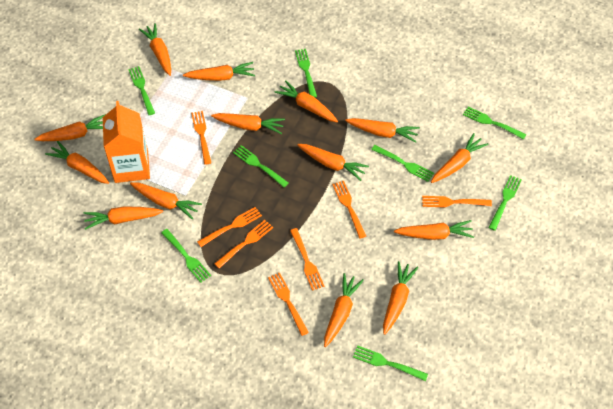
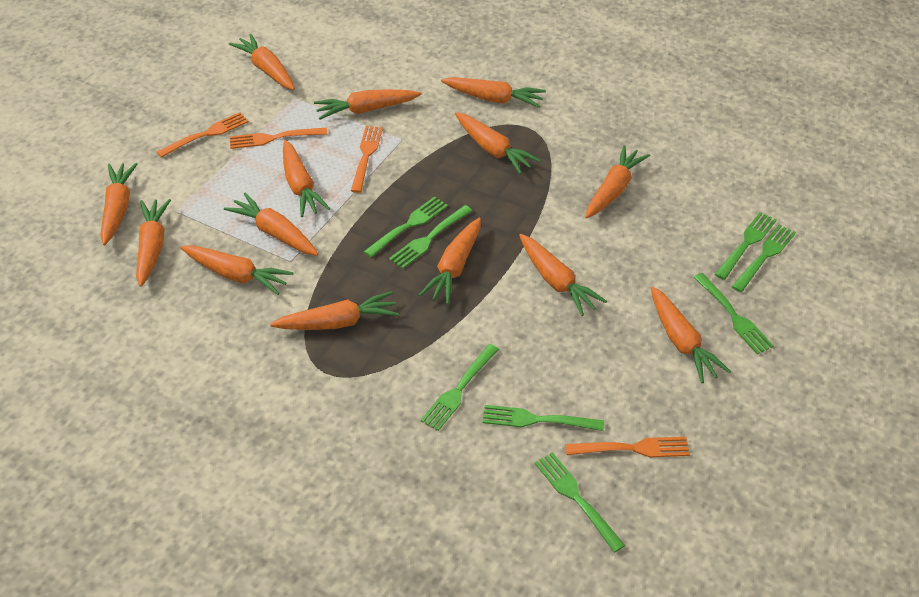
orange carton: [103,101,150,183] = 1 -> none = 0
orange fork: [191,111,211,165] [197,207,262,247] [214,220,273,269] [268,272,309,336] [290,228,325,291] [332,181,366,239] [422,196,492,208] = 7 -> [157,112,249,158] [230,128,328,149] [351,126,383,193] [565,437,690,457] = 4

